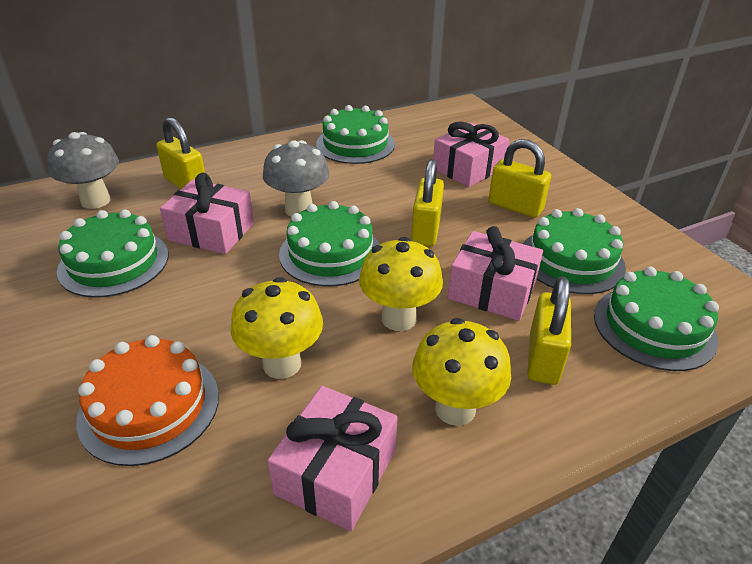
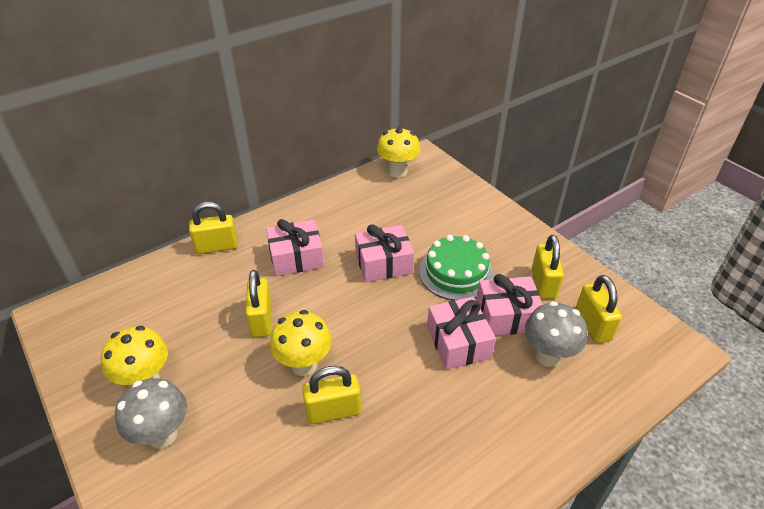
green cake: [57,209,168,298] [279,201,380,287] [316,105,395,164] [523,208,626,294] [594,267,719,371] = 5 -> [419,235,494,300] = 1
orange cake: [76,335,219,466] = 1 -> none = 0
yellow padlock: [156,117,205,189] [411,159,444,246] [488,139,551,218] [527,277,571,385] = 4 -> [189,202,238,254] [245,270,272,337] [302,366,361,424] [532,235,564,299] [576,275,622,343] = 5

